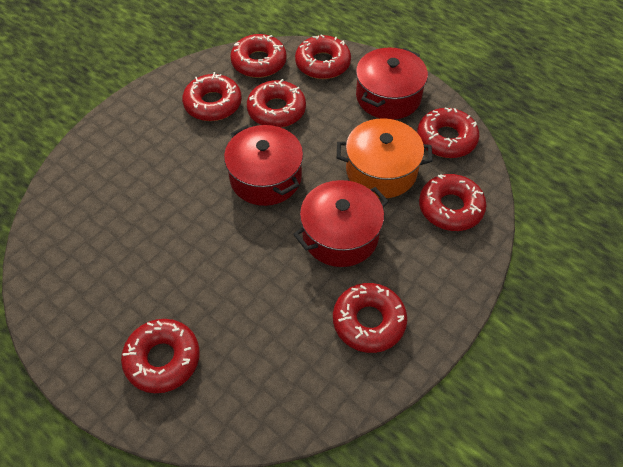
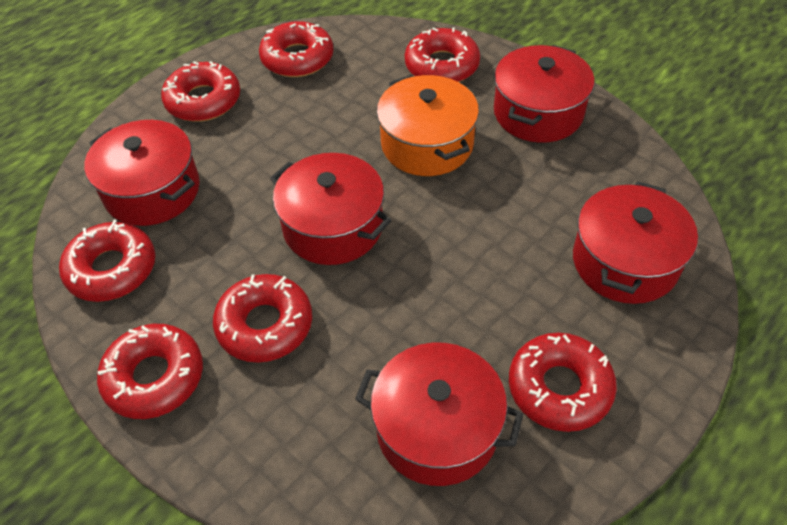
red donut: [121,319,200,393] [182,72,242,121] [230,34,287,78] [247,79,306,128] [295,34,351,79] [333,283,407,353] [417,107,480,158] [419,174,487,231] = 8 -> [59,219,155,302] [97,324,203,419] [161,61,240,122] [213,274,312,363] [259,21,334,77] [405,27,480,82] [509,333,617,432] = 7
red pot: [224,125,303,206] [293,180,389,267] [356,47,428,120] = 3 -> [84,120,200,226] [270,153,392,265] [355,343,523,486] [494,45,594,143] [573,181,698,304] = 5

